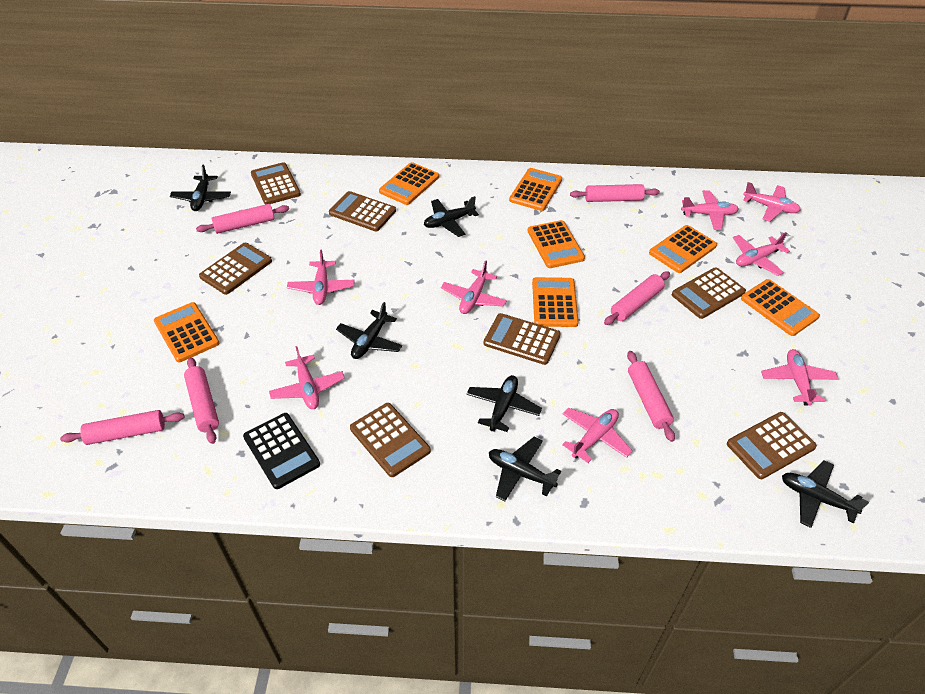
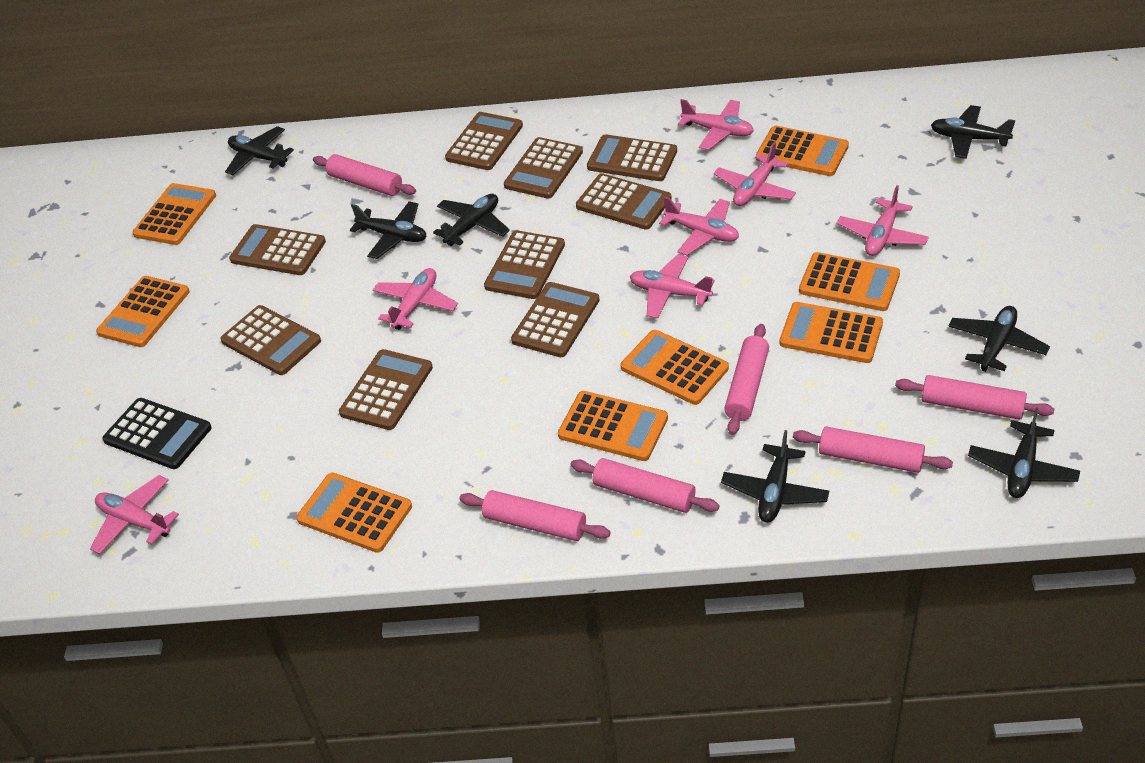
black plane: [170,164,231,211] [336,302,402,359] [424,196,479,237] [467,375,542,432] [489,437,561,502] [782,460,869,528] = 6 -> [225,126,294,175] [350,201,427,259] [433,194,510,246] [721,430,829,523] [931,105,1016,159] [948,306,1050,372] [968,407,1080,498] = 7
brown calculator: [199,243,272,295] [251,162,301,205] [329,191,396,231] [350,403,431,477] [484,313,561,365] [672,267,746,319] [727,412,817,479] = 7 -> [220,305,321,375] [229,224,326,275] [339,349,433,430] [445,112,523,170] [484,230,565,299] [504,137,583,199] [511,282,600,357] [576,174,671,230] [587,134,677,181] = 9
orange calculator: [154,302,219,362] [379,162,439,205] [509,168,562,211] [528,220,585,268] [532,277,579,327] [649,225,717,273] [741,279,820,336] = 7 -> [96,276,190,347] [132,183,216,245] [296,473,412,553] [558,391,668,461] [621,330,729,405] [756,126,849,176] [779,302,883,363] [799,252,900,311] = 8
pink plane: [269,346,345,409] [287,249,355,305] [441,260,507,314] [562,408,632,463] [681,190,739,230] [733,232,790,276] [743,182,801,222] [761,349,838,406] = 8 -> [90,475,179,554] [373,268,458,330] [630,254,715,319] [659,197,739,256] [678,99,754,150] [714,142,796,206] [837,185,929,256] = 7

